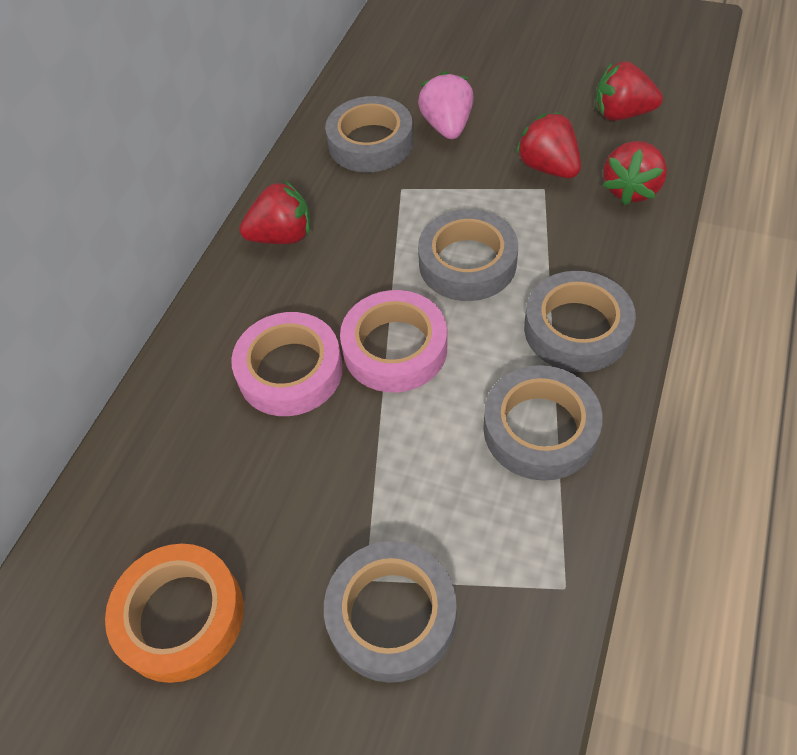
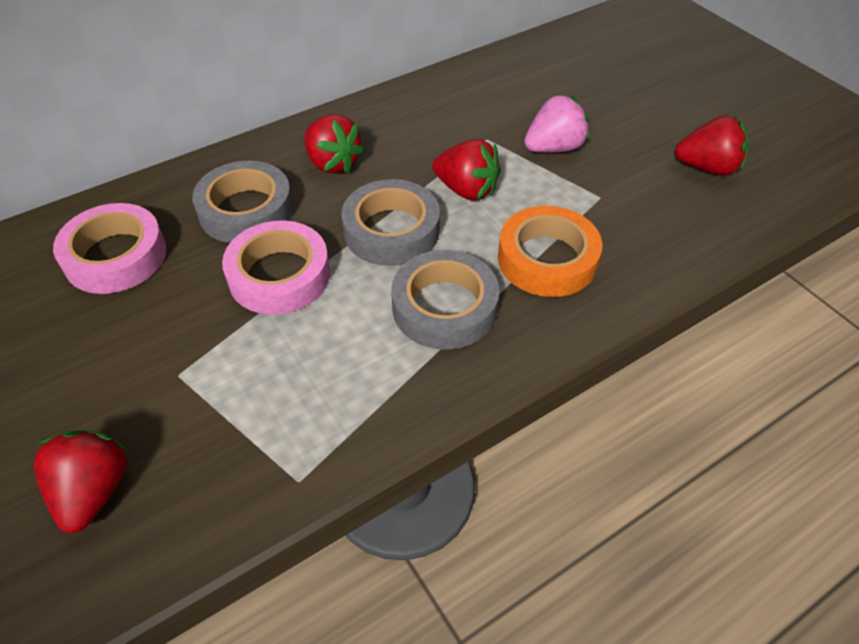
grey tape: [324,541,457,683] [325,96,414,172] [418,209,518,301] [483,365,603,481] [524,271,636,372] = 5 -> [192,161,293,243] [342,179,440,266] [391,250,499,349] = 3

